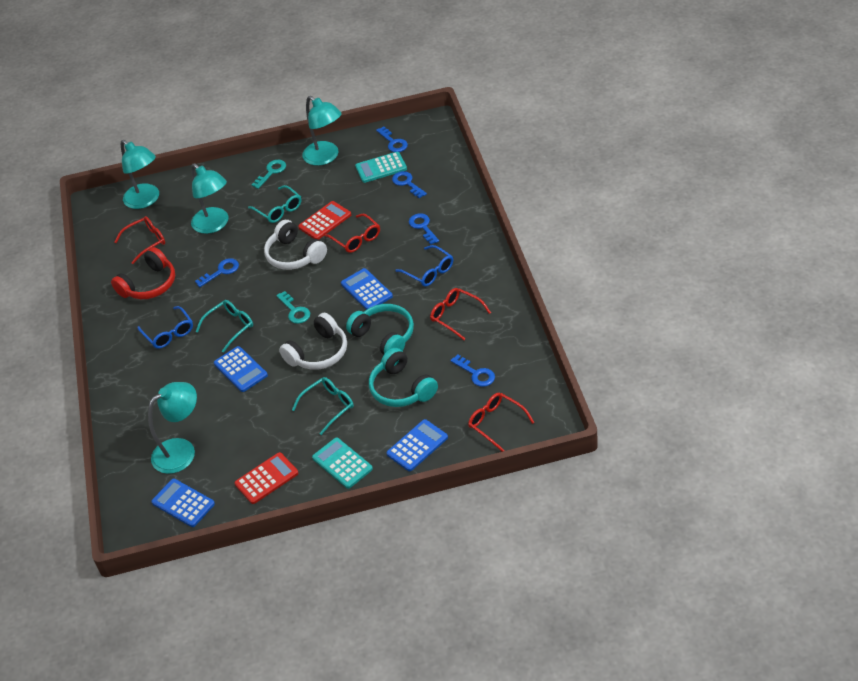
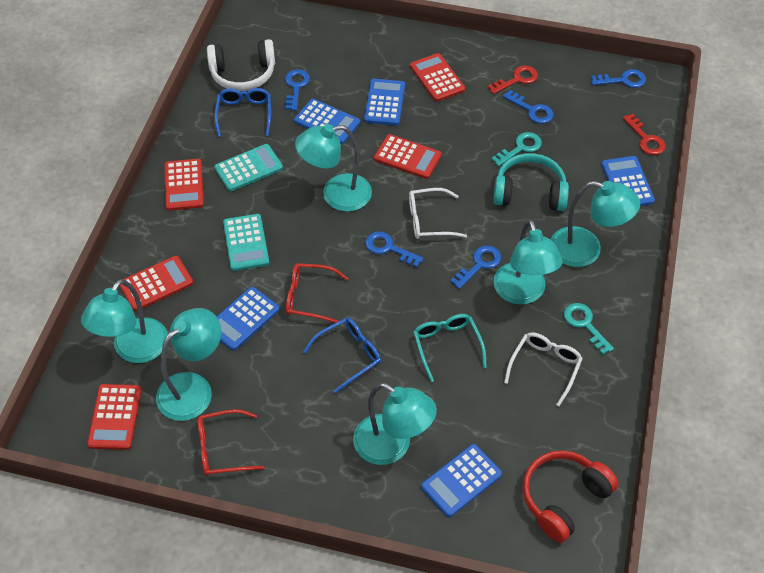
blue calculator: [151,479,215,527] [214,346,268,392] [341,268,393,310] [386,419,448,471] = 4 -> [217,287,280,351] [294,99,360,144] [364,79,405,125] [421,444,502,517] [601,156,655,206] = 5
red calculator: [234,452,299,504] [298,201,351,239] = 2 -> [87,384,141,450] [120,256,193,311] [165,159,204,211] [374,134,442,179] [410,53,465,101] = 5
red glasses: [114,216,165,264] [325,214,380,253] [430,288,491,340] [468,393,535,452] = 4 -> [198,409,265,476] [286,263,348,323] = 2
red key: none = 0 -> [488,65,538,94] [623,114,666,155] = 2
turquoise glasses: [195,300,253,353] [248,185,301,223] [292,377,354,435] = 3 -> [413,314,487,382] = 1
turquoise headphones: [346,304,414,355] [369,348,438,407] = 2 -> [493,153,569,211] = 1
turquoise lamp: [121,140,159,209] [148,382,197,474] [191,163,228,234] [302,96,341,166] = 4 -> [81,279,168,363] [156,308,221,421] [295,124,372,212] [353,383,437,465] [493,220,562,305] [550,181,640,267] = 6
white glasses: none = 0 -> [409,188,467,239] [504,332,583,406] = 2
white headphones: [264,220,327,270] [279,313,347,370] = 2 -> [207,39,275,91] = 1

